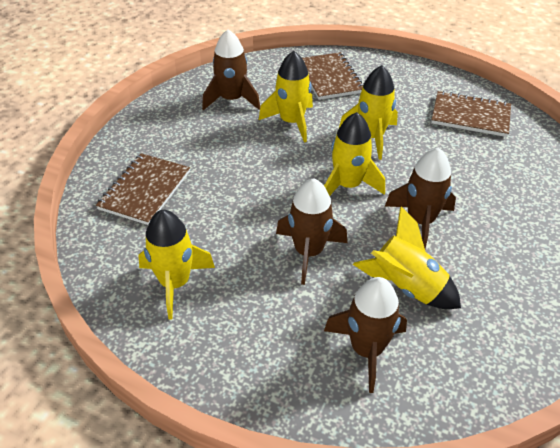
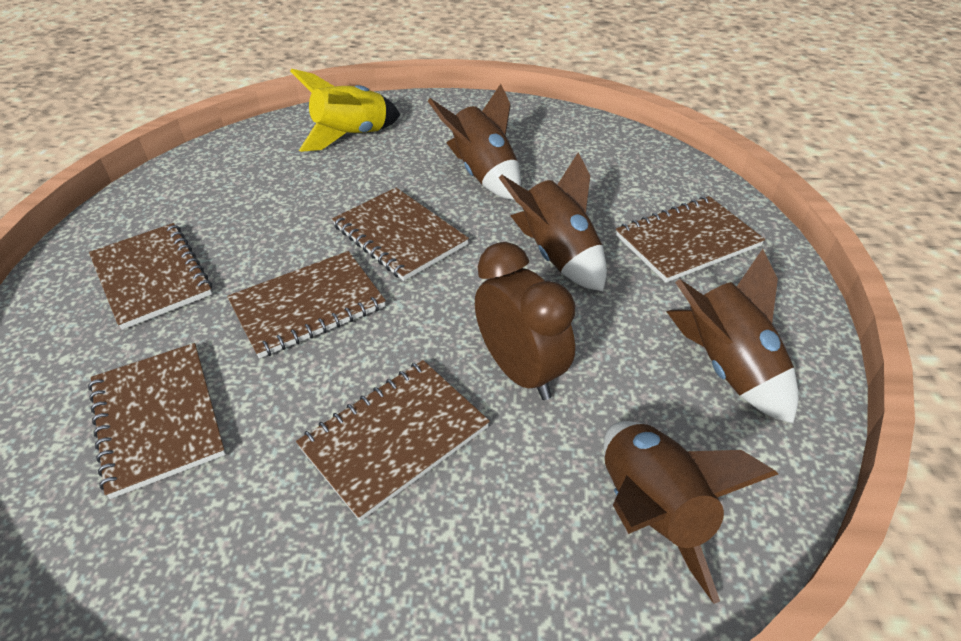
brown clock: none = 0 -> [475,242,575,400] = 1
brown notebook: [96,153,190,225] [302,52,363,100] [431,91,511,137] = 3 -> [88,343,226,499] [89,223,212,330] [227,251,386,358] [296,360,490,521] [332,188,469,281] [616,196,765,283] = 6
yellow rocket: [138,209,215,319] [259,51,313,142] [324,112,385,196] [339,65,398,160] [353,207,461,309] = 5 -> [290,69,400,152] = 1

